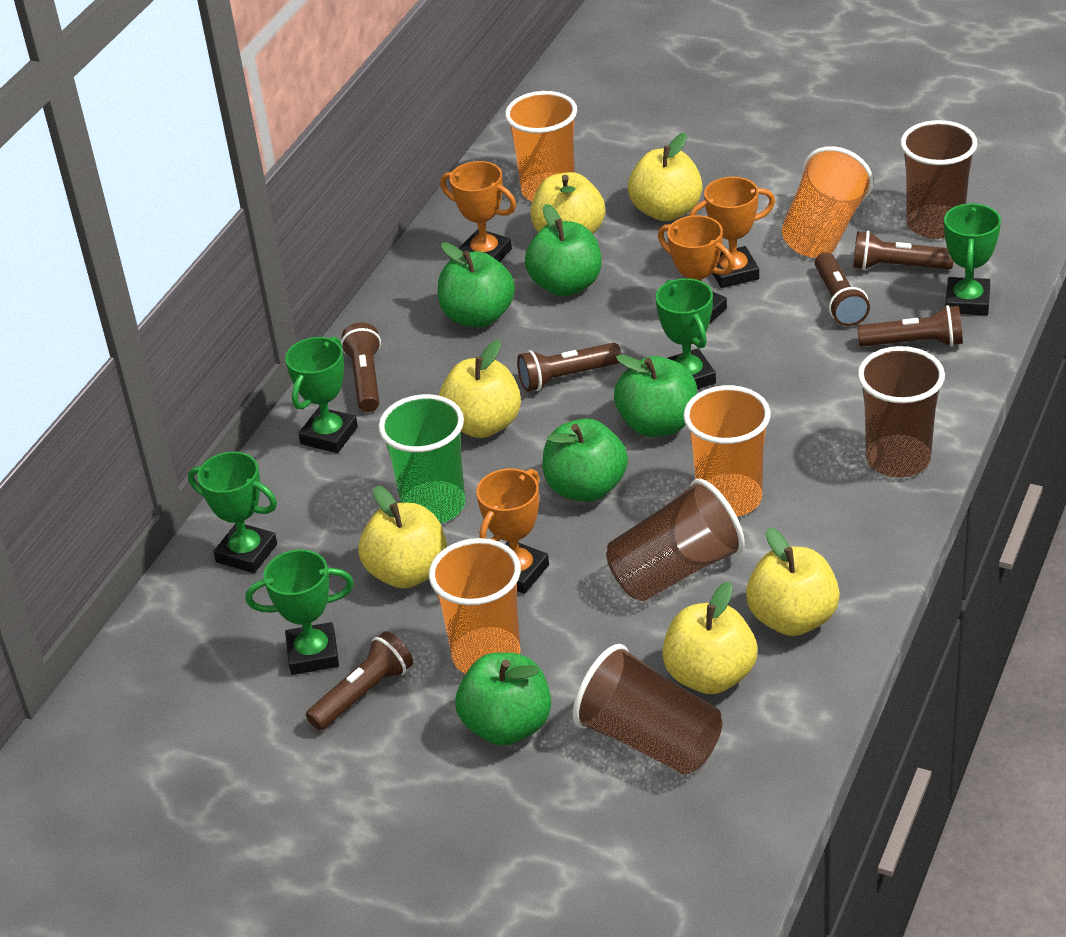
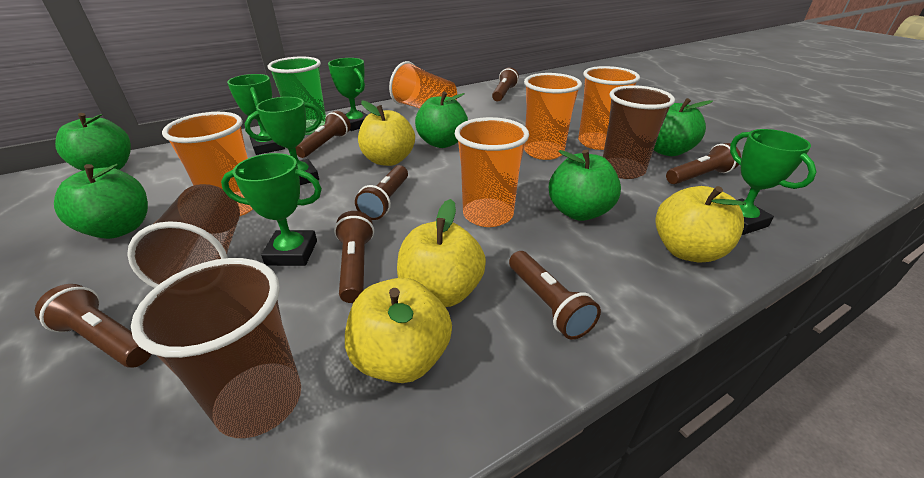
brown cup: [573,644,723,775] [606,479,745,601] [858,346,945,478] [900,120,978,239] = 4 -> [127,184,240,288] [131,258,301,438] [603,85,675,179] = 3
brown flashlight: [306,631,413,731] [341,322,381,412] [517,343,622,392] [815,252,870,326] [853,231,954,270] [857,305,963,347] = 6 -> [35,284,151,368] [295,111,351,158] [334,211,374,303] [355,165,408,220] [492,68,519,102] [509,251,601,340] [666,143,741,184] = 7
orange cup: [429,538,521,674] [505,91,577,201] [683,385,771,517] [782,146,873,258] = 4 -> [162,112,253,216] [389,61,457,108] [455,117,529,227] [524,73,582,160] [578,66,640,150] = 5
orange trophy: [440,161,516,262] [476,468,549,594] [658,215,735,324] [689,177,775,288] = 4 -> none = 0
yellow apple: [358,486,447,589] [439,340,521,438] [531,172,605,234] [628,132,702,221] [662,582,757,694] [746,527,840,636] = 6 -> [345,278,452,383] [358,101,415,166] [397,199,486,307] [656,186,746,263] = 4

